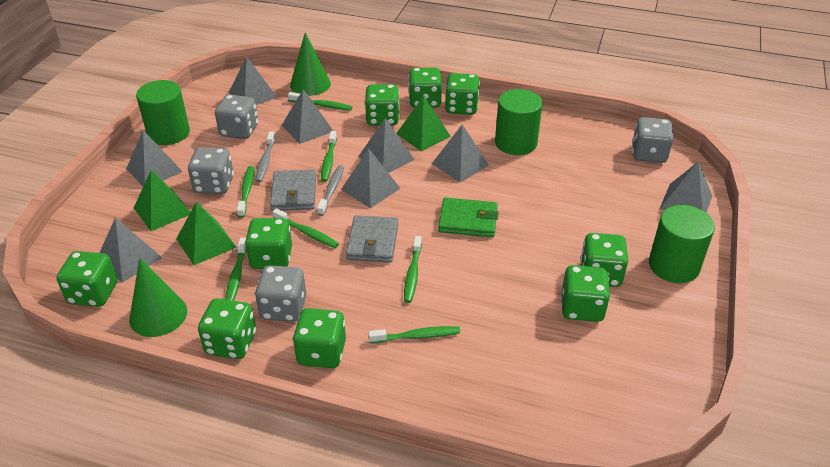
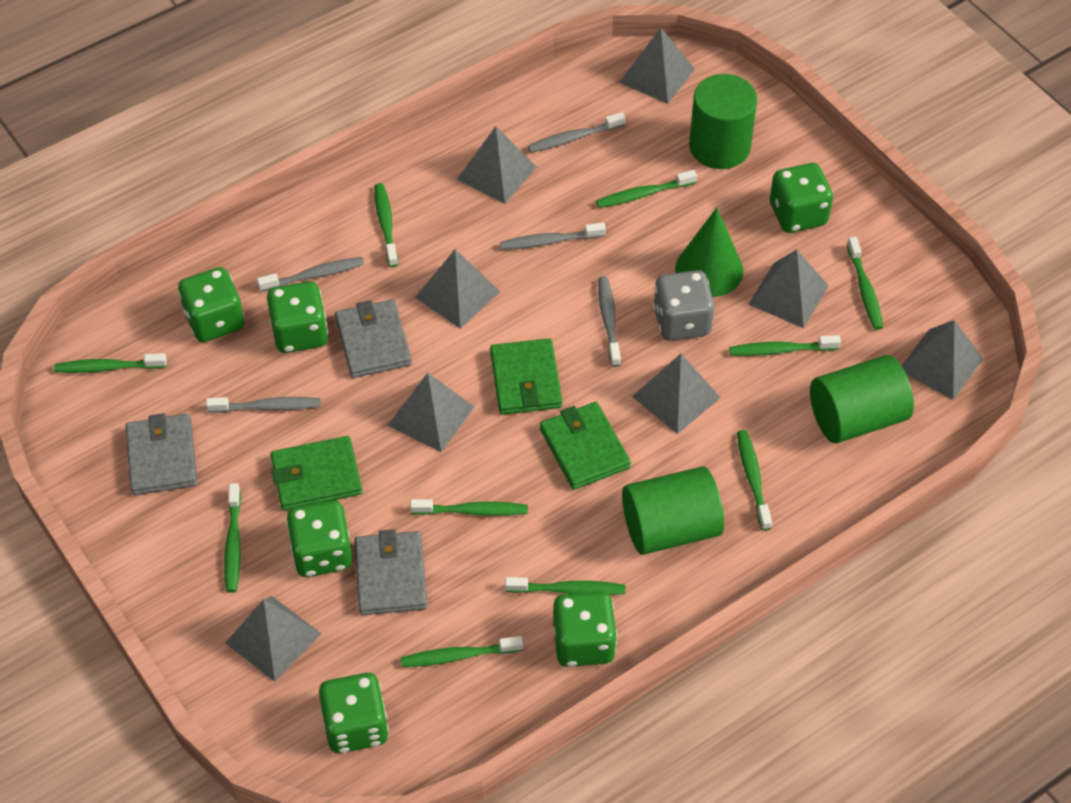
green cone: [129,258,187,337] [290,33,331,96] = 2 -> [675,208,743,297] = 1
green dice: [57,251,117,307] [198,298,256,359] [245,218,292,269] [293,308,346,368] [365,84,400,126] [409,67,442,108] [445,73,480,115] [562,265,611,322] [580,233,628,287] = 9 -> [178,267,245,342] [267,281,328,353] [286,501,352,577] [319,673,389,753] [553,591,617,667] [770,163,833,233] = 6
green pyramid: [134,170,190,231] [176,202,237,265] [396,96,451,151] = 3 -> none = 0
green toothbrush: [225,238,247,301] [237,166,254,218] [273,208,339,248] [288,92,352,111] [321,131,337,182] [368,326,460,343] [404,236,422,303] = 7 -> [54,353,167,373] [224,483,241,593] [375,183,398,267] [401,636,523,667] [410,499,528,516] [505,577,625,595] [596,170,697,208] [729,335,841,356] [737,430,772,531] [847,237,883,330] = 10
green wallet: [438,198,499,237] = 1 -> [271,436,362,510] [490,338,562,415] [540,402,631,490] = 3
grey dice: [188,147,234,194] [215,95,258,139] [255,265,306,322] [632,117,673,163] = 4 -> [653,270,715,341] = 1
grey toothbrush: [255,131,276,182] [317,165,344,216] = 2 -> [206,397,321,413] [257,257,364,292] [500,222,606,250] [528,112,625,152] [598,276,621,367] = 5
grey wallet: [270,169,316,211] [346,215,398,263] = 2 -> [125,413,197,495] [335,299,412,378] [354,529,427,615] = 3

